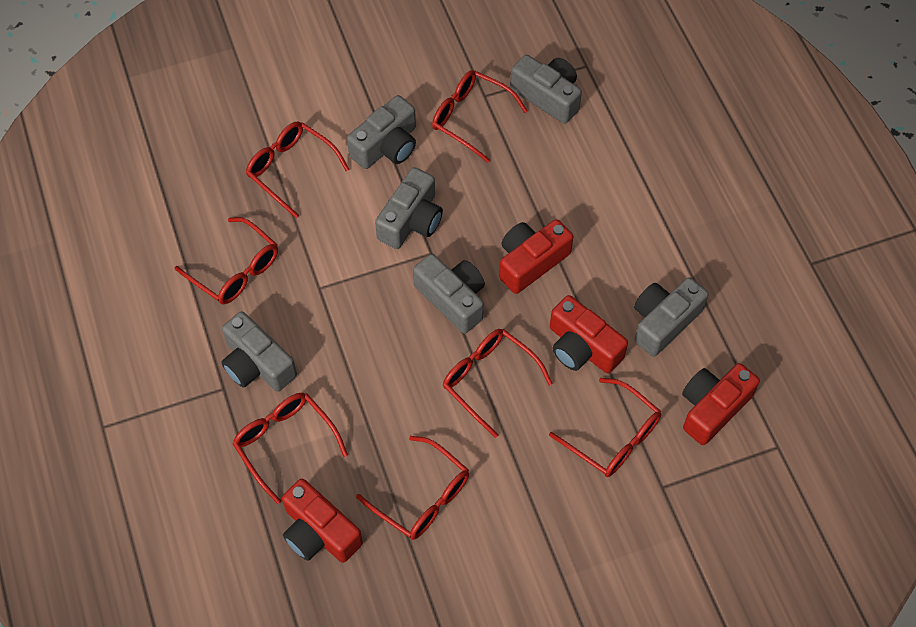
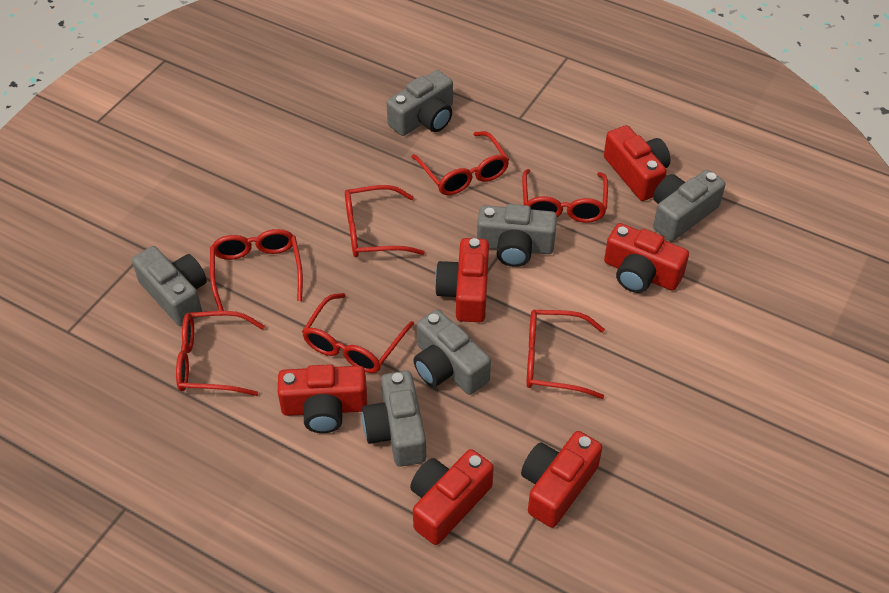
red camera: [282,479,363,563] [499,219,573,294] [550,295,628,373] [682,363,760,445] = 4 -> [278,364,367,433] [410,449,494,545] [435,238,489,322] [521,431,602,528] [604,125,670,201] [604,223,689,293] = 6

